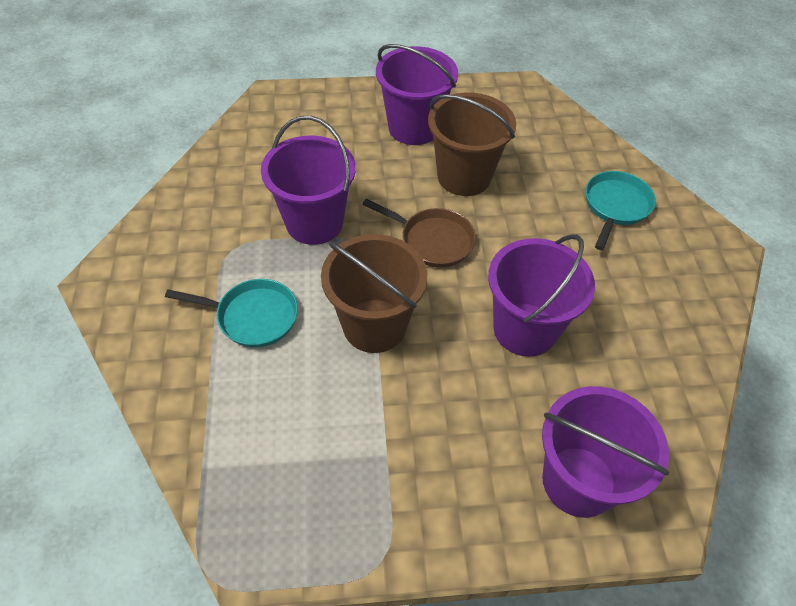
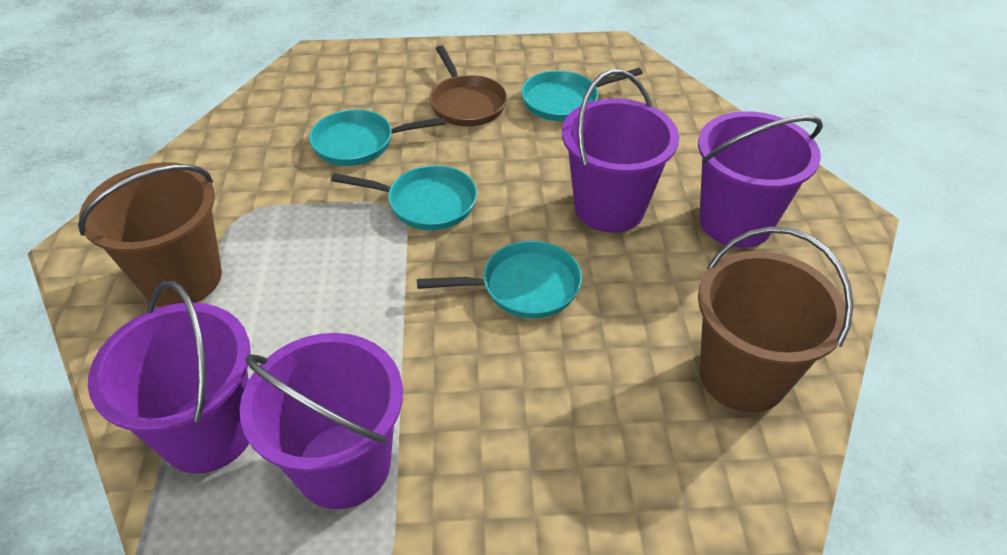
turquoise pan: [165,279,298,348] [586,171,656,250] = 2 -> [309,109,446,166] [331,165,477,230] [417,241,582,318] [521,68,643,121] = 4

